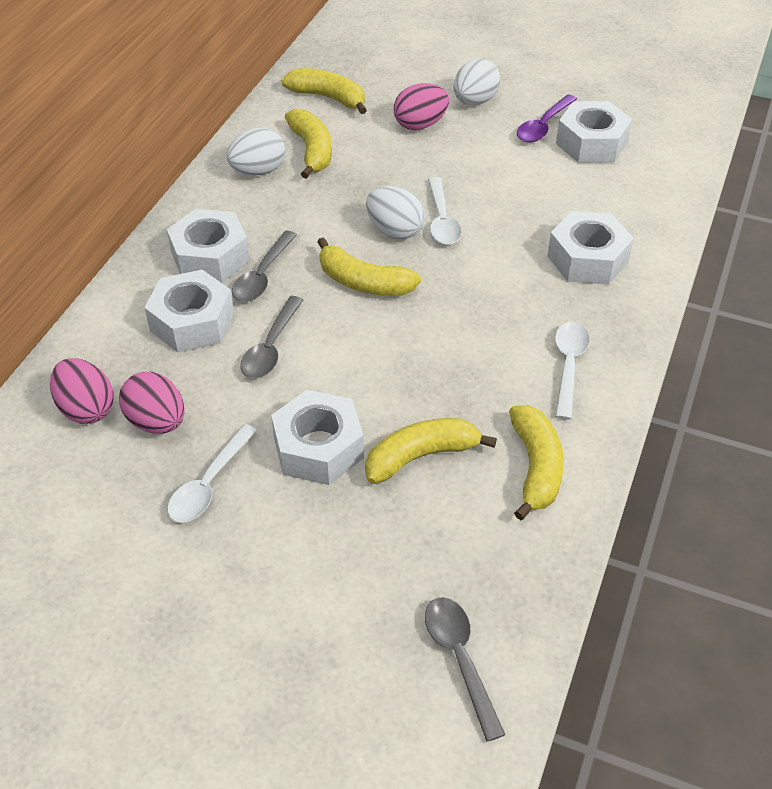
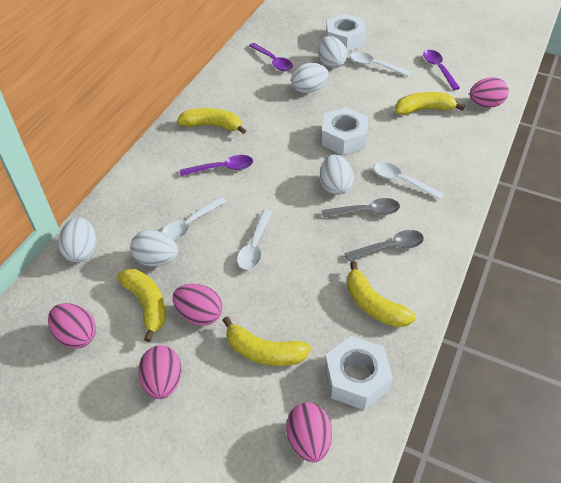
grey spoon: [232,231,297,302] [241,296,303,378] [425,597,505,742] = 3 -> [321,198,400,217] [344,230,424,261] = 2
pink egg: [50,358,114,424] [119,372,184,434] [394,83,449,130] = 3 -> [48,303,96,349] [138,345,182,399] [173,284,222,326] [286,402,332,462] [470,77,509,108] = 5
purple spoon: [517,94,577,142] = 1 -> [180,155,253,176] [249,43,293,71] [423,50,460,90] = 3
white egg: [227,128,285,176] [366,186,425,239] [454,59,500,105] = 3 -> [58,217,96,262] [130,230,178,267] [291,63,328,93] [318,36,347,68] [320,154,354,195] = 5
white nut: [144,270,234,353] [167,209,250,283] [271,390,364,485] [547,211,634,285] [556,101,632,163] = 5 -> [322,107,368,155] [324,336,393,410] [326,14,366,52] = 3
white spoon: [167,424,257,523] [428,177,462,245] [555,322,590,420] = 3 -> [162,196,226,241] [237,210,272,270] [350,52,411,76] [374,162,444,200] = 4

